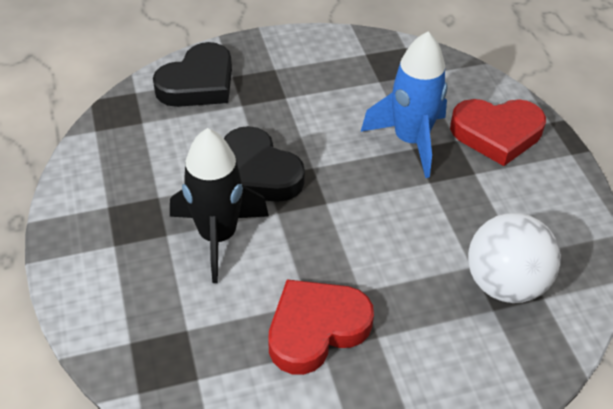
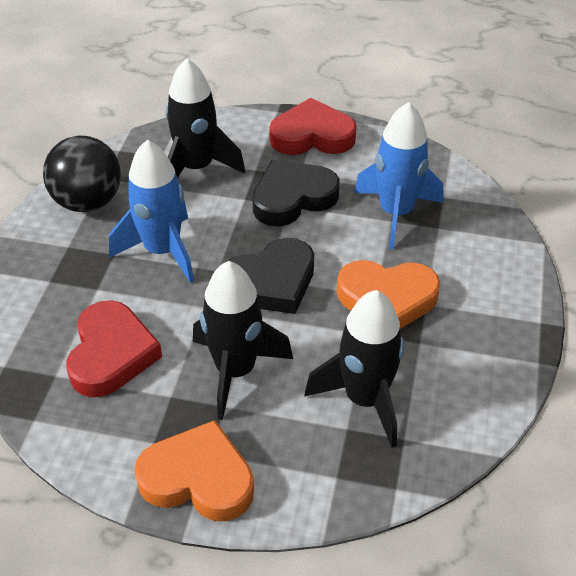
black ball: none = 0 -> [43,135,121,212] = 1
black rocket: [170,128,269,283] = 1 -> [165,58,245,178] [193,261,293,420] [304,290,404,448] = 3
blue rocket: [361,32,448,178] = 1 -> [109,140,194,283] [354,102,443,249] = 2
orange heart: none = 0 -> [134,420,254,521] [337,260,440,329] = 2
white ball: [468,213,561,303] = 1 -> none = 0

